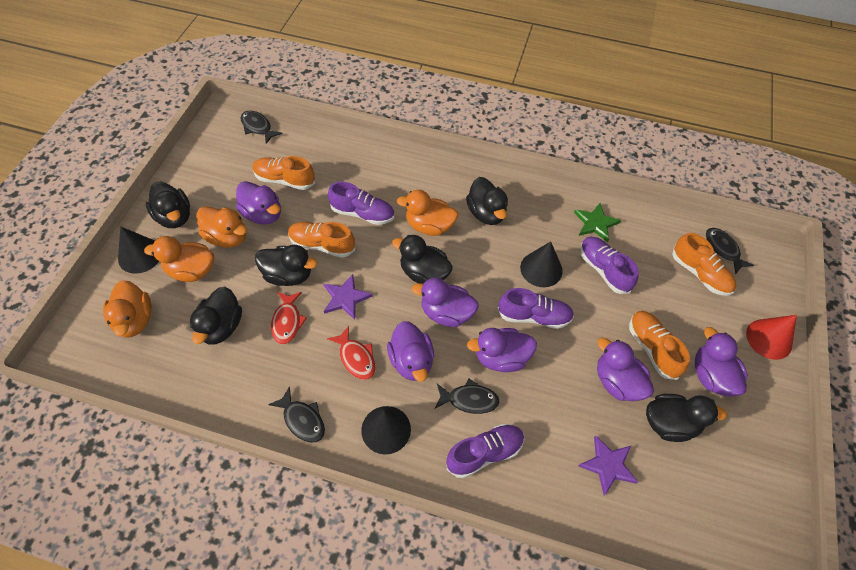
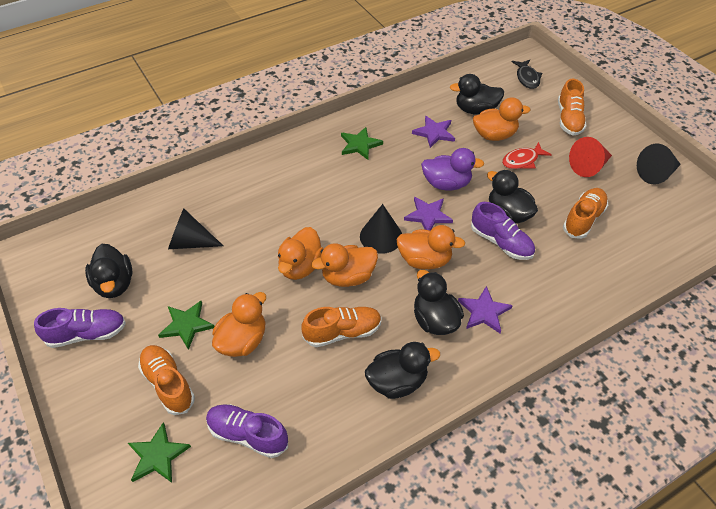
black duck: [146,182,190,228] [190,287,242,345] [255,245,318,286] [392,235,453,284] [466,177,508,225] [646,394,727,442] = 6 -> [85,244,133,298] [365,342,440,399] [414,270,464,335] [450,74,504,115] [487,170,538,224] = 5
black fish: [241,111,283,144] [268,386,325,443] [435,379,500,414] [706,228,754,274] = 4 -> [512,60,542,89] = 1
green star: [574,203,621,242] = 1 -> [128,422,191,483] [158,301,215,350] [341,127,383,160] = 3
orange duck: [103,280,152,338] [144,236,214,282] [196,206,247,248] [397,190,458,236] = 4 -> [212,292,266,357] [278,227,323,280] [311,243,378,287] [397,225,465,269] [473,97,530,141] = 5
purple duck: [236,181,281,225] [387,321,434,382] [412,278,479,327] [467,328,537,372] [597,337,654,401] [695,327,748,397] = 6 -> [421,148,484,190] = 1
purple shoe: [328,182,394,225] [446,424,524,478] [498,288,574,329] [580,237,639,294] = 4 -> [34,308,126,348] [206,404,288,458] [471,202,535,260] = 3
purple star: [324,274,373,320] [578,435,638,496] = 2 -> [404,197,453,230] [412,116,455,148] [458,286,513,333] = 3
red fish: [271,292,307,344] [327,326,376,380] = 2 -> [502,142,552,169] = 1

